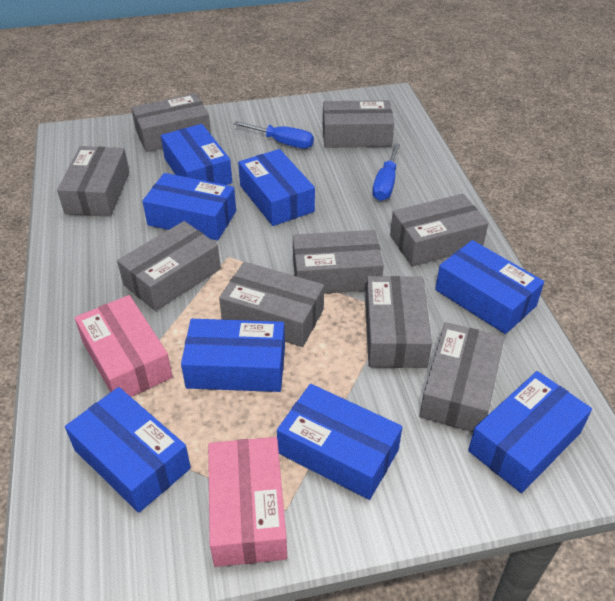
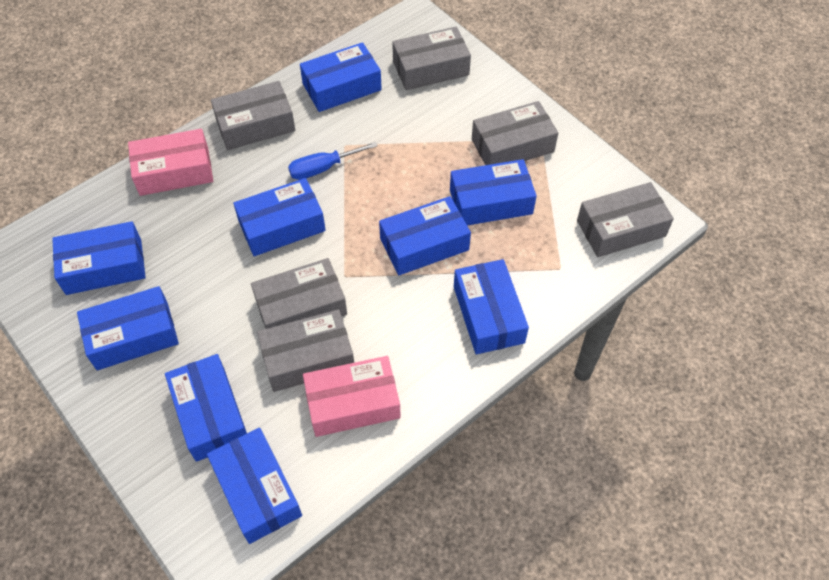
blue box: [65,387,191,513] [142,173,236,240] [161,124,232,185] [181,319,285,392] [238,149,315,226] [277,384,402,500] [435,240,544,334] [468,371,592,493] = 8 -> [52,221,146,295] [77,286,179,370] [165,354,247,462] [207,428,302,544] [233,178,326,256] [300,42,382,112] [379,196,471,275] [450,159,537,225] [454,259,529,354] = 9
blue screwdriver: [233,121,314,149] [372,143,400,201] = 2 -> [288,142,378,180] = 1
grey box: [57,146,129,217] [117,221,221,311] [131,93,211,152] [219,262,324,347] [293,230,384,294] [323,100,394,148] [365,276,432,368] [390,194,489,266] [419,322,504,432] = 9 -> [211,81,295,150] [251,258,347,329] [257,309,354,392] [392,27,471,90] [472,101,558,165] [577,182,674,257] = 6

